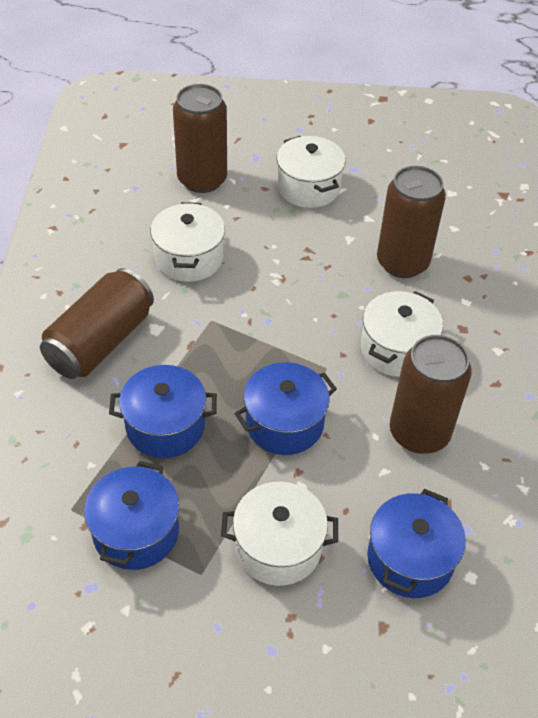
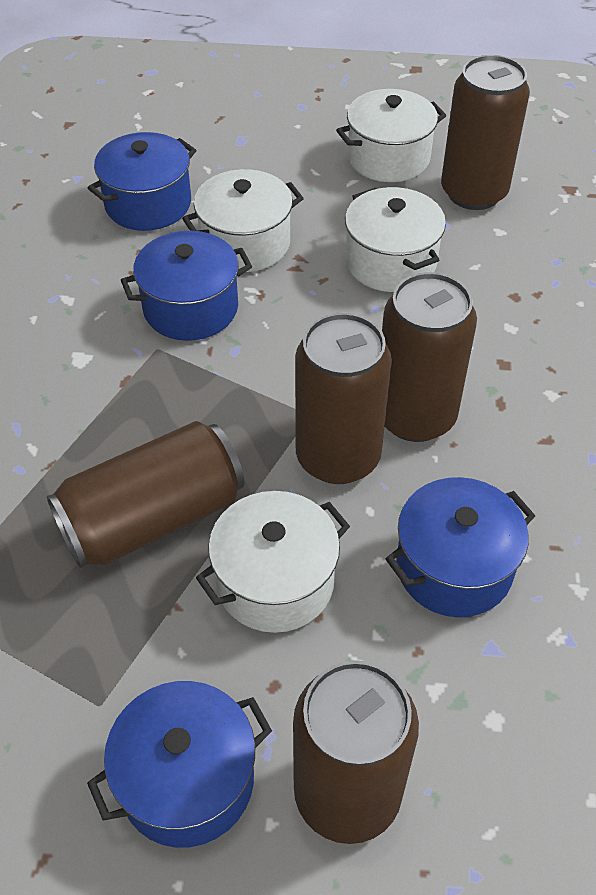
brown can: [40,268,154,379] [173,84,227,193] [377,166,446,278] [390,335,472,454] = 4 -> [47,421,245,568] [293,660,419,844] [295,313,392,484] [382,272,477,442] [441,55,530,210] = 5

